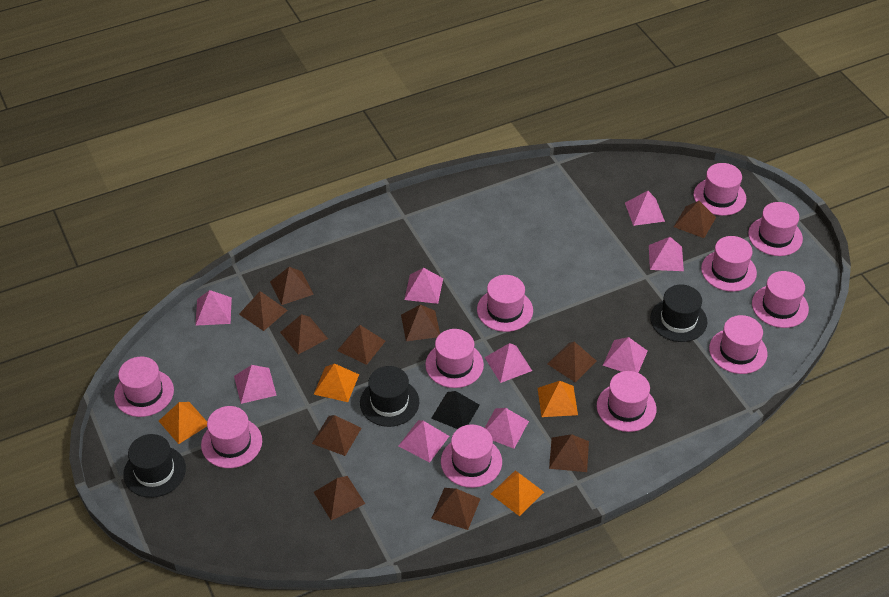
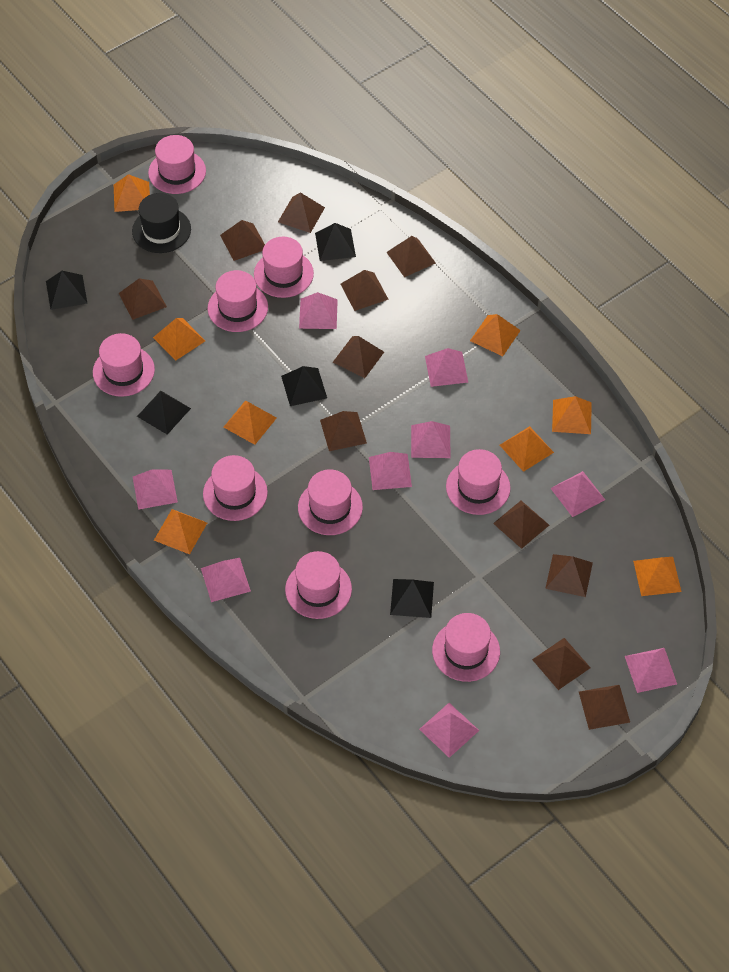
black hat: [123,434,186,498] [360,366,419,427] [650,285,707,342] = 3 -> [132,193,191,253] = 1
black pyramid: [431,391,480,429] = 1 -> [46,271,88,310] [137,391,191,435] [281,366,327,406] [315,223,356,261] [390,579,434,618] = 5
orange pyramid: [159,402,207,444] [314,363,359,402] [491,470,544,516] [538,381,578,417] = 4 -> [114,174,150,212] [153,318,205,361] [154,509,207,554] [224,401,277,445] [470,314,521,356] [500,426,554,472] [552,396,592,434] [633,557,682,596] = 8
pink hat: [114,357,174,417] [201,406,262,468] [425,329,484,388] [441,425,502,488] [477,275,533,332] [597,371,657,432] [694,163,746,216] [701,236,757,292] [709,315,767,374] [748,202,803,256] [752,271,809,328] = 11 -> [93,333,155,397] [148,135,206,194] [203,455,268,521] [208,270,268,332] [254,237,314,298] [285,551,352,619] [298,469,363,535] [432,613,500,682] [446,449,511,515] = 9

